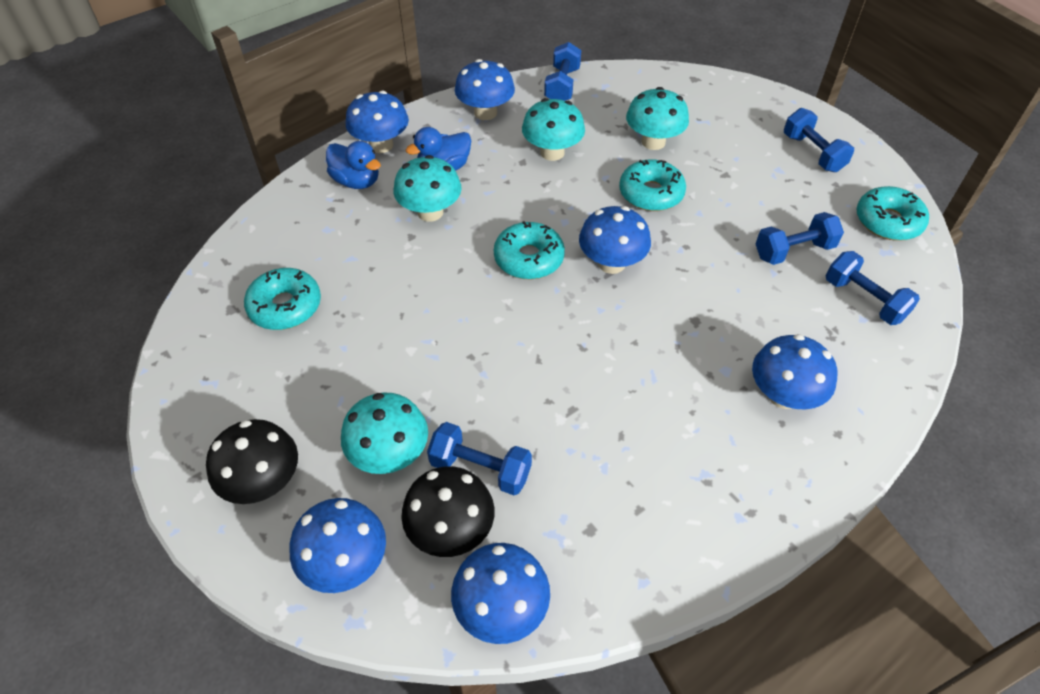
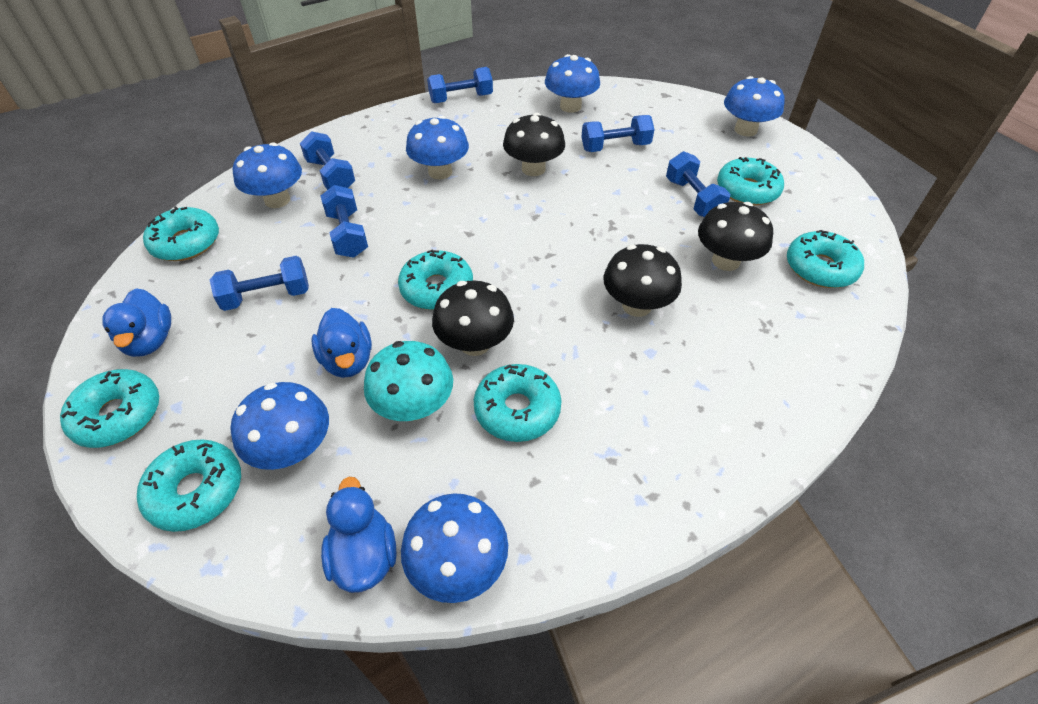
black mushroom: [206,419,298,504] [401,466,495,557] = 2 -> [432,280,514,356] [503,113,565,176] [603,244,682,317] [698,202,773,271] = 4
blue duck: [326,141,381,189] [406,127,471,171] = 2 -> [102,288,171,357] [311,308,372,378] [321,477,397,593] = 3
blue dumbbell: [427,422,532,495] [544,42,581,101] [755,212,844,265] [784,108,854,172] [826,251,920,325] = 5 -> [210,256,309,311] [300,131,355,190] [321,185,368,258] [427,67,493,104] [581,115,655,152] [666,151,730,217] = 6
turquoise donut: [244,268,321,330] [494,221,565,279] [619,159,686,211] [856,186,929,241] = 4 -> [60,369,159,448] [137,439,241,532] [143,206,219,261] [398,250,473,310] [474,364,561,442] [717,157,784,206] [787,230,864,288] = 7
turquoise mushroom: [341,393,428,474] [393,155,462,222] [522,98,585,161] [626,87,689,150] = 4 -> [364,341,453,421] = 1

